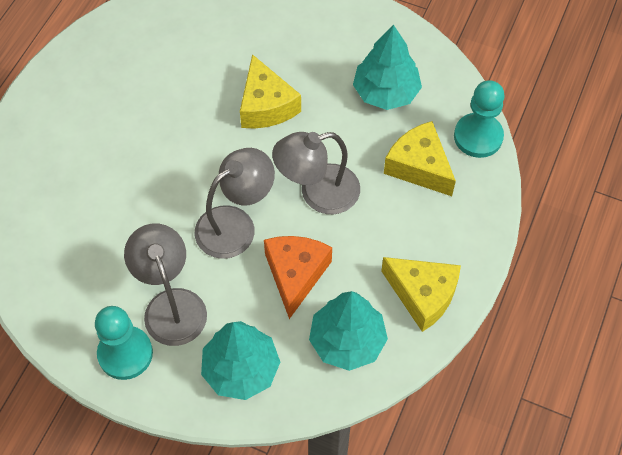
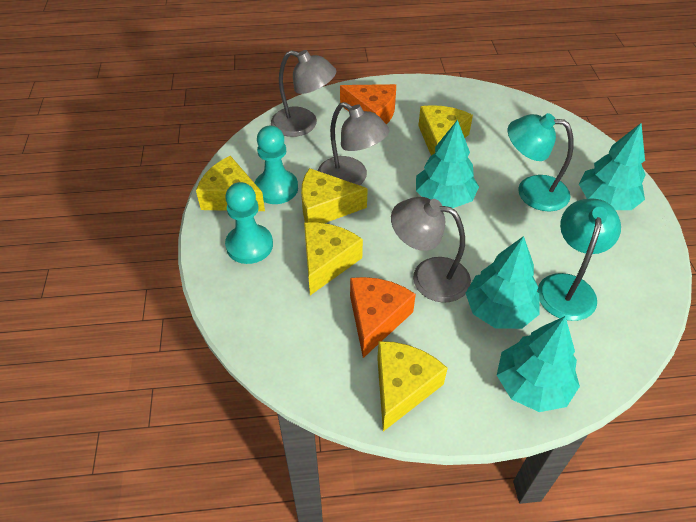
orange cheese: [264,236,332,319] = 1 -> [340,84,396,125] [350,277,416,358] = 2
turquoise lamp: none = 0 -> [508,113,574,212] [537,199,621,321] = 2
turquoise tree: [201,321,280,400] [309,291,388,371] [353,25,422,110] = 3 -> [416,119,479,208] [465,236,540,329] [497,316,580,412] [579,123,645,210] = 4
yellow cheese: [240,54,301,129] [381,257,461,332] [384,121,456,196] = 3 -> [196,156,265,211] [301,168,368,223] [304,222,363,295] [377,341,448,431] [418,105,473,156] = 5

